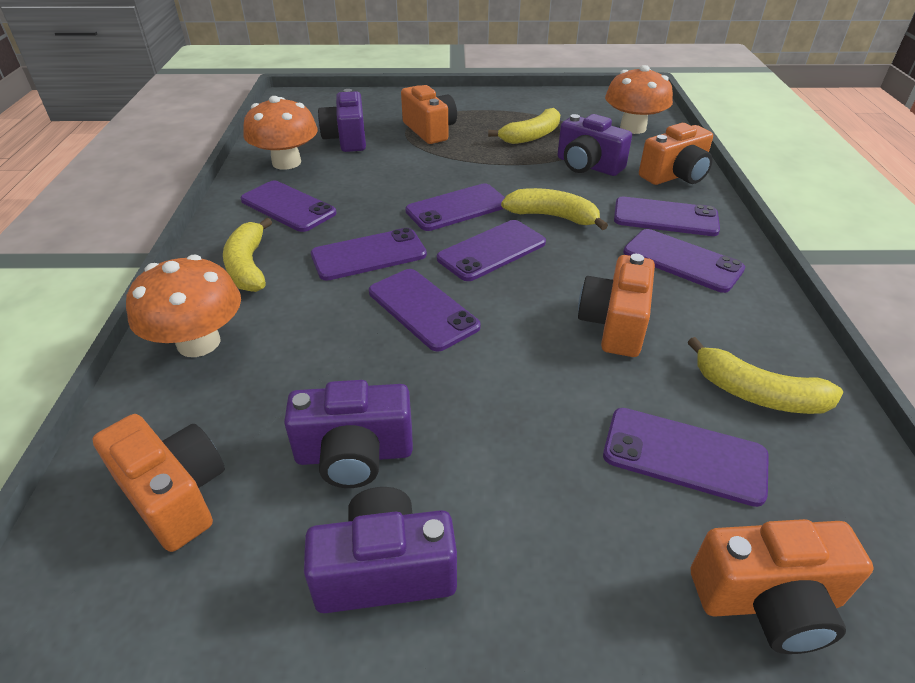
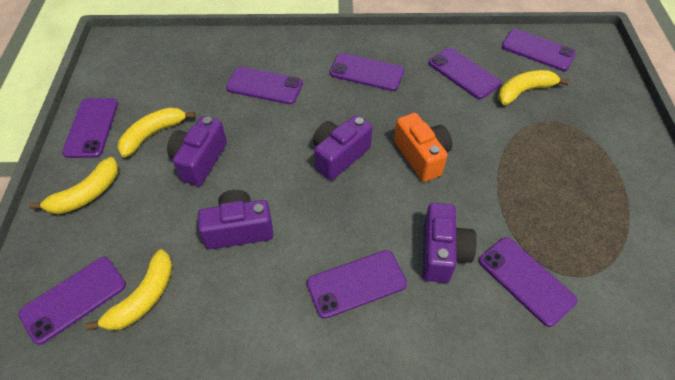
orange camera: [92,414,225,552] [401,85,457,144] [578,254,655,357] [639,123,713,185] [691,519,874,654] = 5 -> [394,113,452,182] = 1
orange mushroom: [126,255,241,357] [243,96,318,170] [605,65,673,134] = 3 -> none = 0

